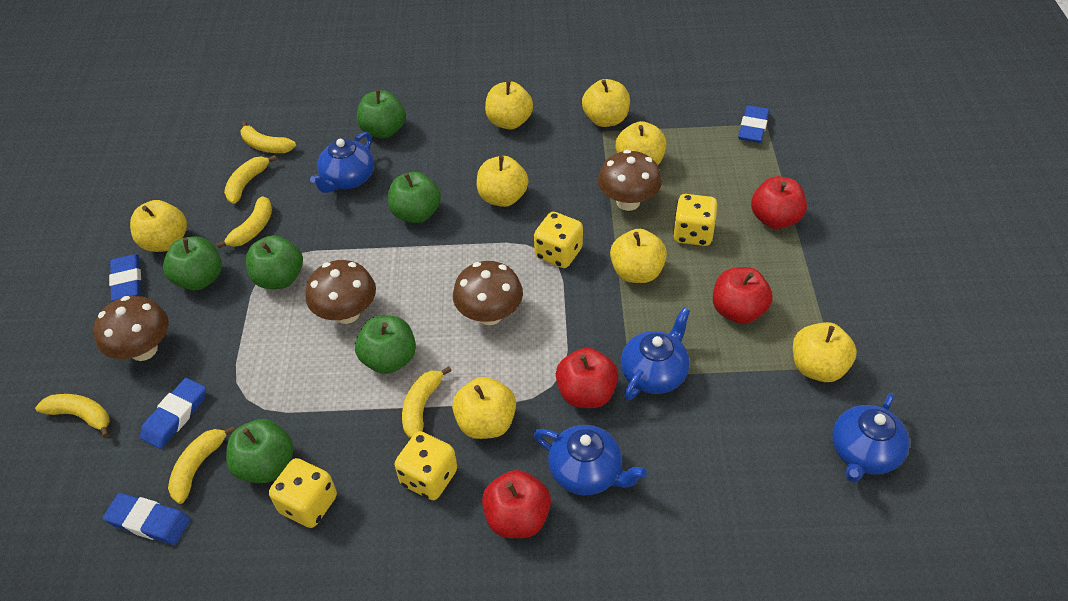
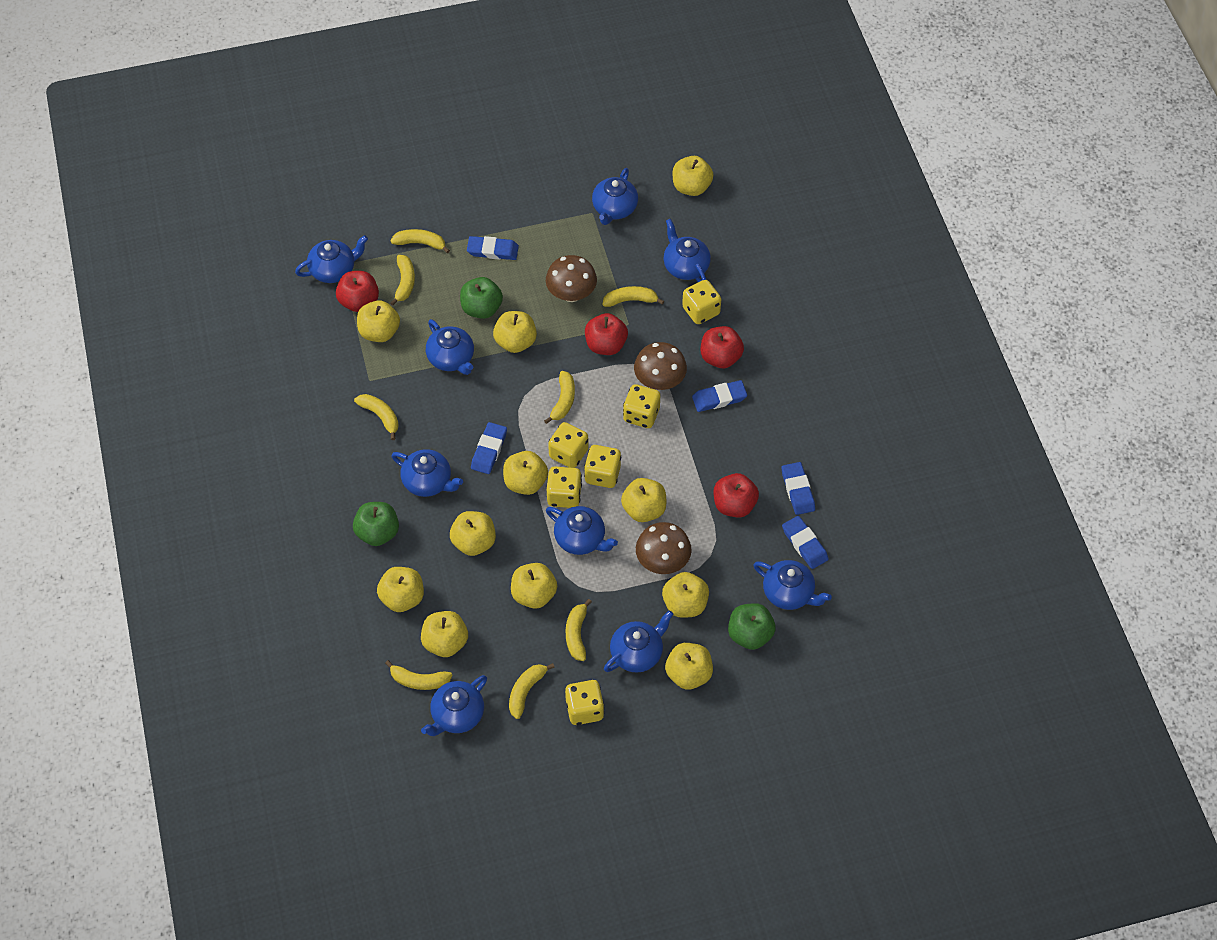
blue eraser: [103,493,191,545] [109,254,141,302] [140,378,206,449] [738,105,769,143] = 4 -> [467,236,519,260] [471,422,507,474] [692,380,747,412] [782,462,815,515] [782,516,829,569] = 5
blue teapot: [310,132,374,193] [534,425,647,495] [621,307,690,400] [832,393,910,482] = 4 -> [295,235,368,283] [391,449,463,497] [421,675,487,736] [426,319,474,375] [546,506,618,555] [592,168,638,225] [604,610,673,673] [664,218,711,282] [753,560,832,610] = 9
brown mushroom: [93,296,169,361] [306,260,376,324] [453,261,523,325] [598,150,662,211] = 4 -> [546,255,597,302] [634,342,687,390] [636,522,691,574] = 3
green apple: [163,236,222,290] [226,419,294,483] [246,235,303,289] [355,316,416,374] [357,90,405,138] [388,172,441,223] = 6 -> [353,502,399,546] [460,277,503,319] [728,603,776,650] = 3
yellow apple: [130,200,187,252] [452,377,516,439] [477,156,528,207] [485,81,533,129] [582,79,630,127] [610,229,667,283] [616,121,666,165] [793,322,857,382] = 8 -> [357,300,400,342] [377,567,424,612] [421,611,468,657] [450,511,496,556] [493,311,537,353] [503,451,548,495] [511,563,557,609] [621,478,666,522] [662,572,709,618] [665,643,713,690] [672,156,713,196] = 11
yellow banana: [35,394,110,438] [168,426,235,504] [216,196,272,248] [224,155,277,204] [240,121,296,153] [402,366,452,438] = 6 -> [354,394,399,440] [385,660,453,690] [390,255,415,306] [391,229,450,253] [509,663,555,719] [544,371,575,424] [566,599,592,661] [602,286,664,307] = 8
yellow dice: [269,458,337,528] [395,431,457,500] [534,212,583,268] [673,194,717,246] = 4 -> [547,466,582,508] [548,422,589,468] [565,680,604,725] [584,445,621,488] [623,384,660,428] [682,280,721,324] = 6

